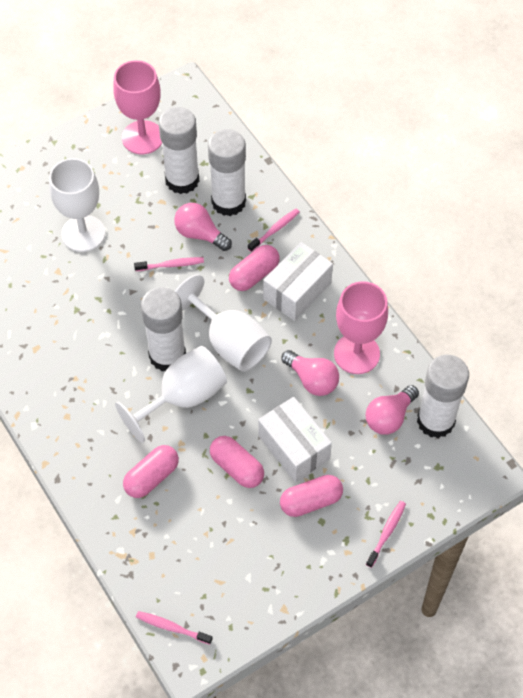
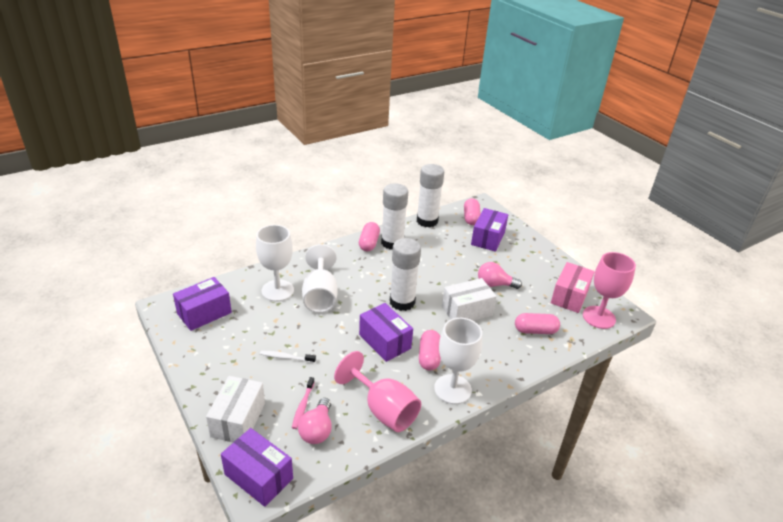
pink box: none = 0 -> [551,262,595,313] = 1
pink light bulb: [174,203,232,251] [281,350,339,396] [366,385,419,435] = 3 -> [298,398,332,444] [478,262,522,289] = 2
pink toothbrush: [134,257,204,271] [136,611,213,645] [248,209,300,252] [366,501,406,568] = 4 -> [292,377,315,429] = 1
purple box: none = 0 -> [173,277,232,331] [221,428,293,507] [359,303,413,362] [471,208,508,252] = 4
white glue stick: [141,287,186,371] [159,107,199,194] [208,129,246,216] [417,355,469,438] = 4 -> [381,183,408,250] [390,238,421,311] [417,164,444,228] = 3
white toothbrush: none = 0 -> [260,351,316,363] = 1

